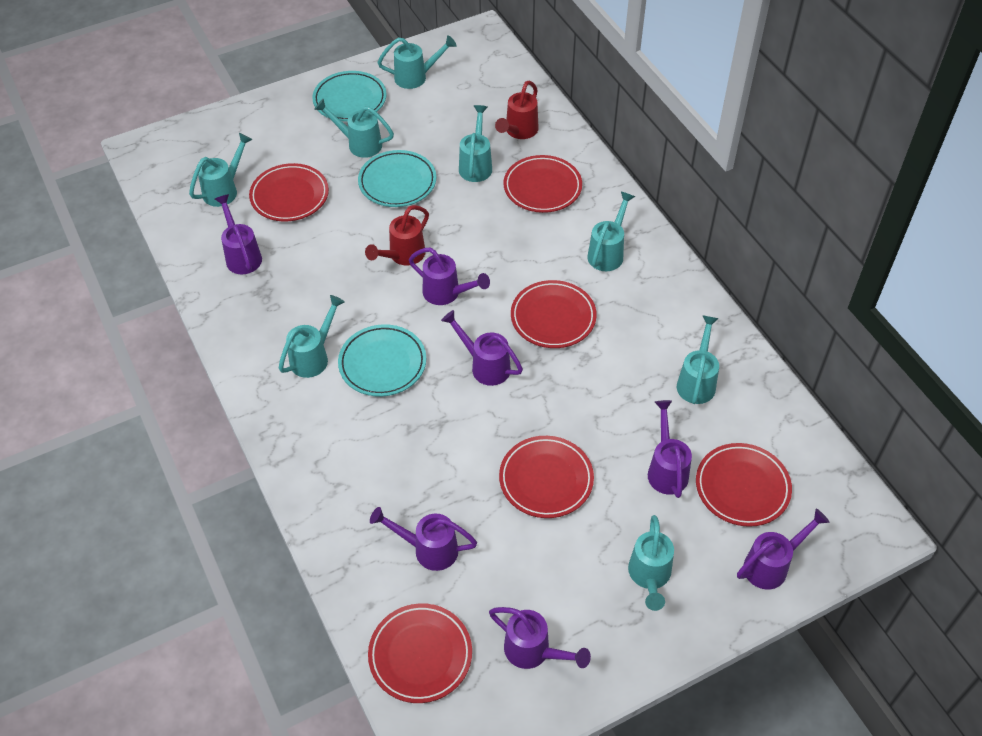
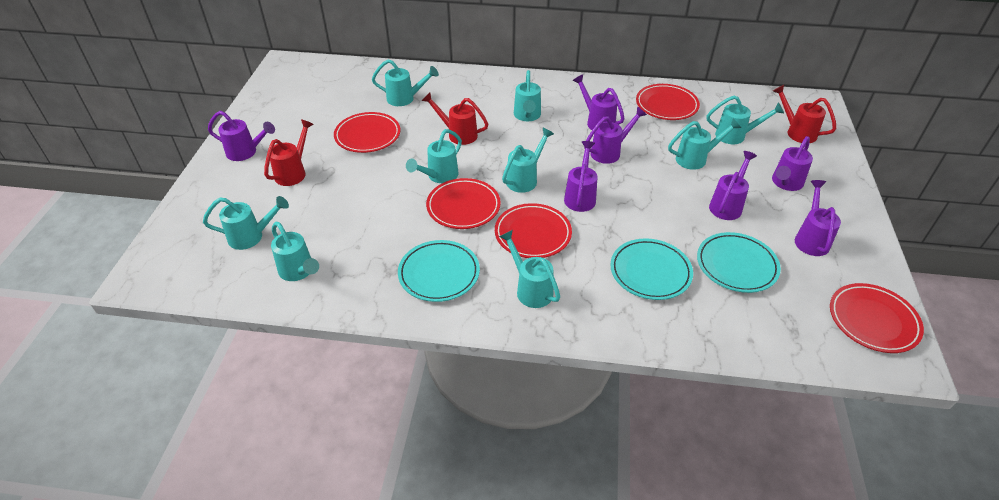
red plate: [249,163,329,222] [368,603,472,703] [499,436,594,518] [503,155,582,213] [511,280,597,348] [696,443,792,527] = 6 -> [334,112,400,153] [426,178,501,229] [495,203,572,258] [636,84,700,120] [830,283,924,353] = 5
red watering can: [365,205,429,266] [495,81,539,139] = 2 -> [264,119,313,186] [422,92,488,145] [773,85,836,143] = 3
turquoise watering can: [189,133,253,207] [279,295,345,378] [314,99,394,158] [378,35,457,89] [459,105,492,182] [587,192,635,271] [628,515,674,611] [677,315,719,404] = 8 -> [203,196,289,250] [271,222,319,281] [372,59,439,106] [406,129,462,183] [499,230,560,308] [502,128,554,193] [514,70,541,121] [668,118,741,170] [707,96,784,144] = 9

